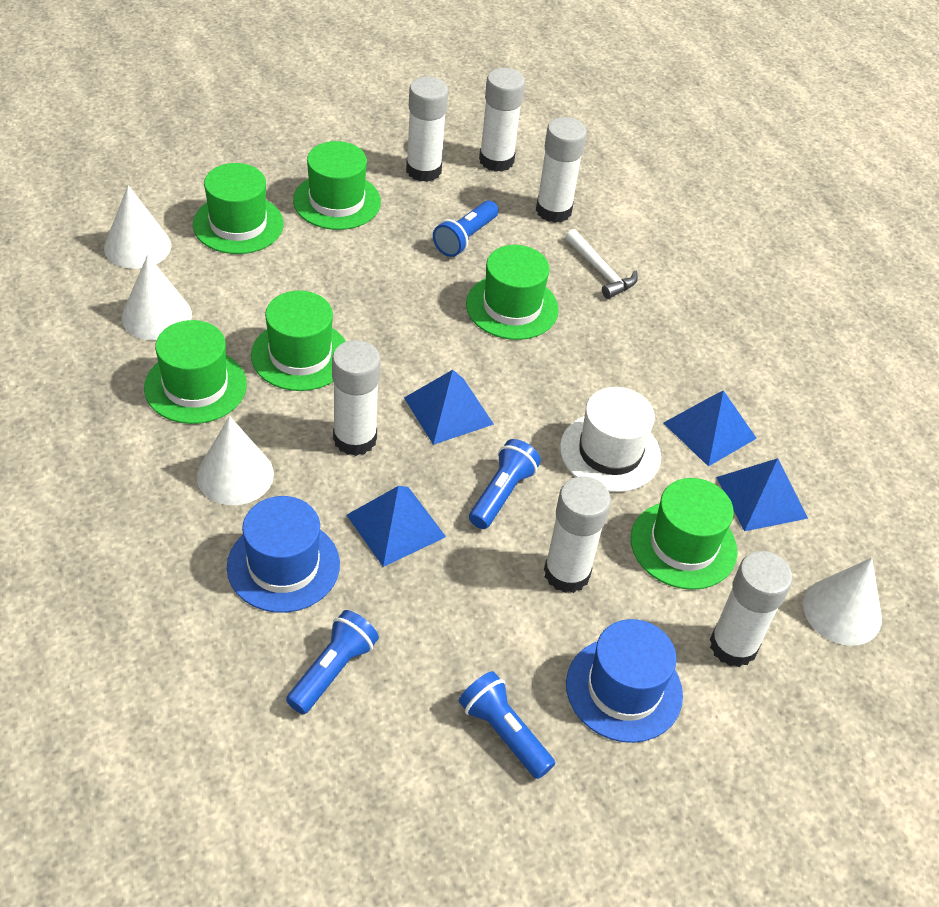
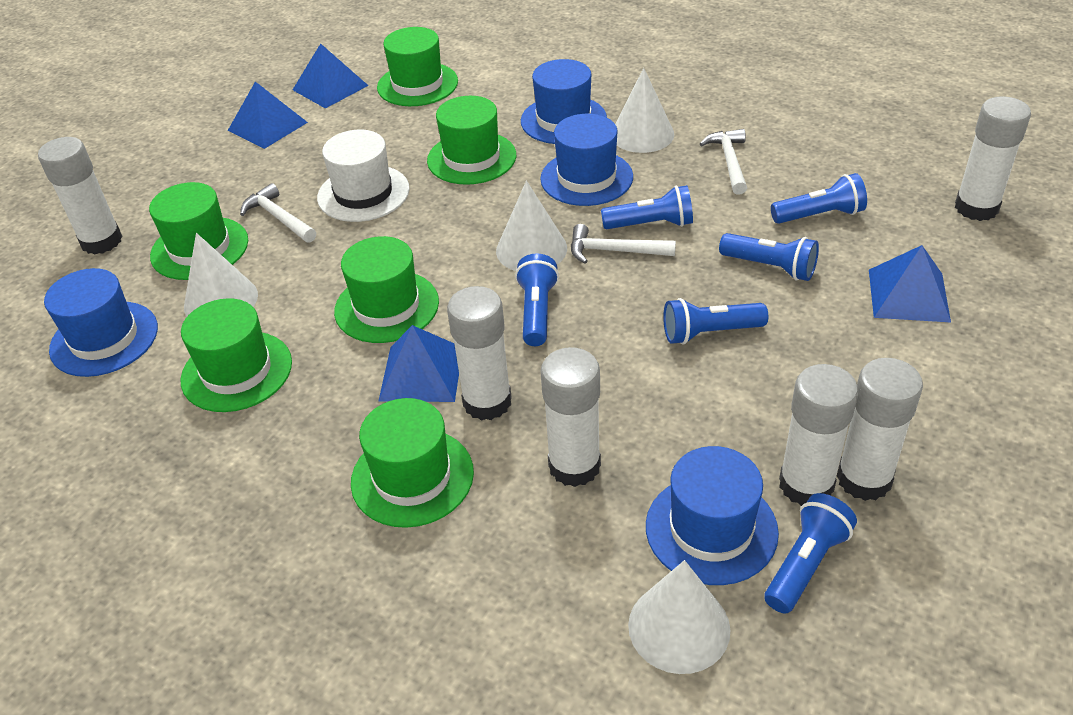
blue flashlight: [286,610,379,714] [433,200,498,257] [459,671,555,779] [469,439,541,529] = 4 -> [515,254,559,346] [601,185,693,229] [663,298,768,344] [719,233,819,281] [764,493,857,614] [771,173,867,224] = 6
blue hat: [227,496,340,613] [566,619,683,743] = 2 -> [44,268,158,377] [521,59,607,144] [540,114,633,206] [646,446,779,585] = 4
white hammer: [565,229,638,299] = 1 -> [240,183,316,243] [571,224,676,264] [700,129,747,195] = 3

